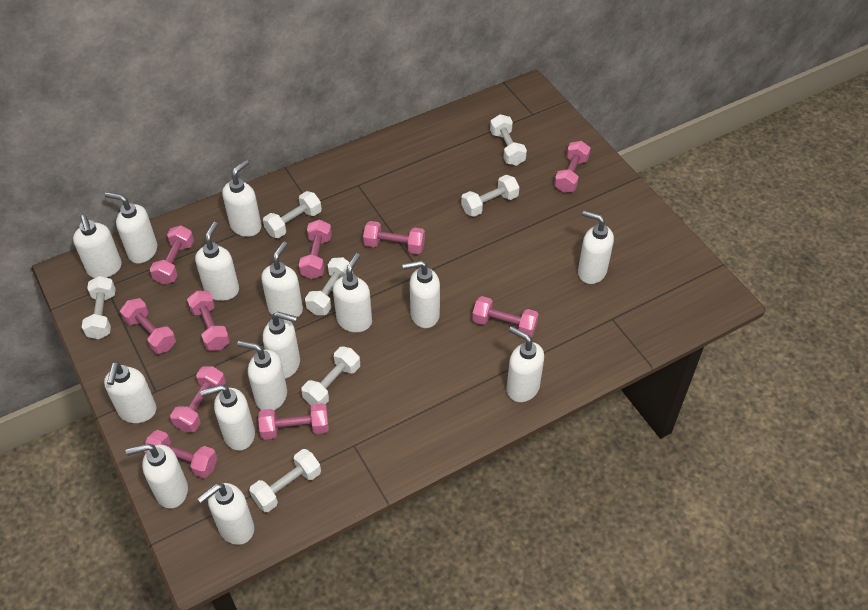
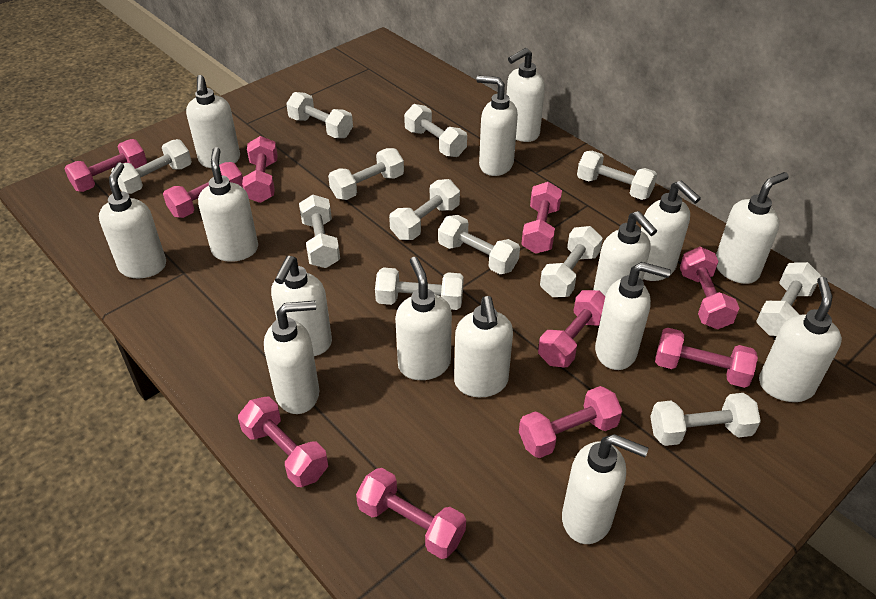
white dumbbell: [82,276,116,339] [249,449,321,512] [263,191,322,238] [301,346,360,406] [305,257,353,315] [461,175,519,217] [490,114,527,166] = 7 -> [111,139,192,194] [286,92,353,138] [299,195,340,268] [328,148,404,200] [375,267,464,310] [389,179,460,240] [404,104,467,157] [438,215,520,274] [540,226,603,297] [577,151,657,200] [650,393,761,446] [756,262,821,336] = 12

